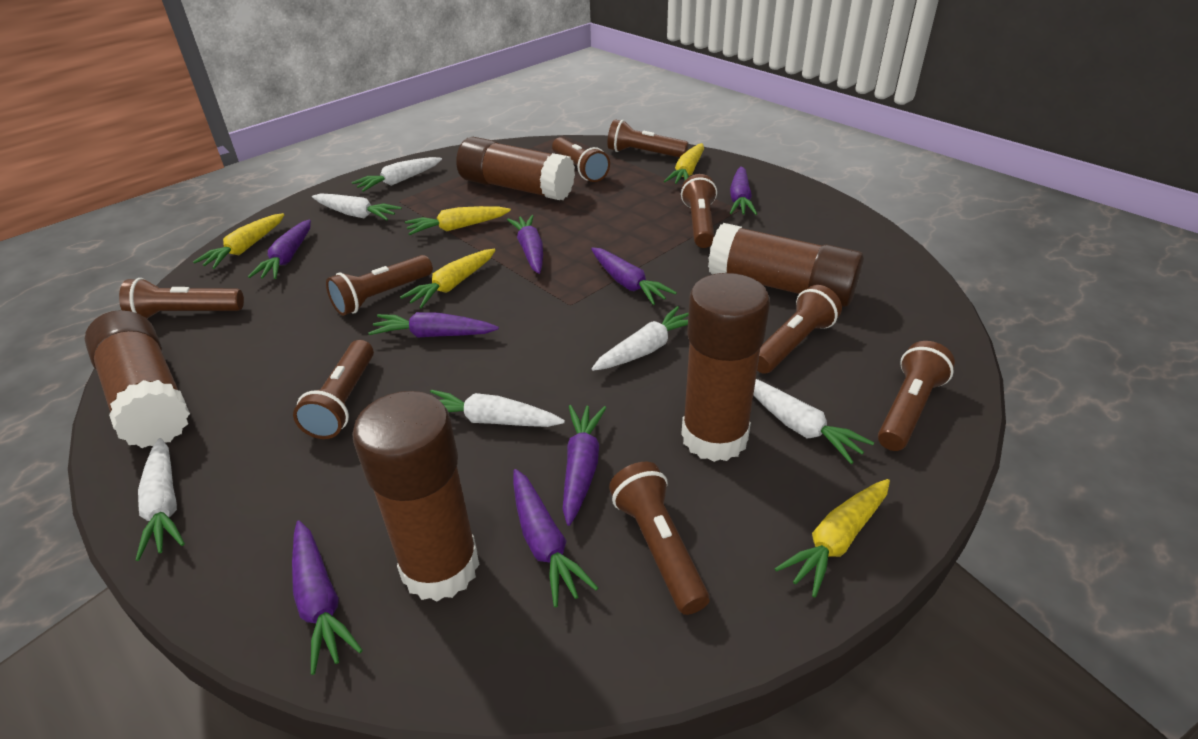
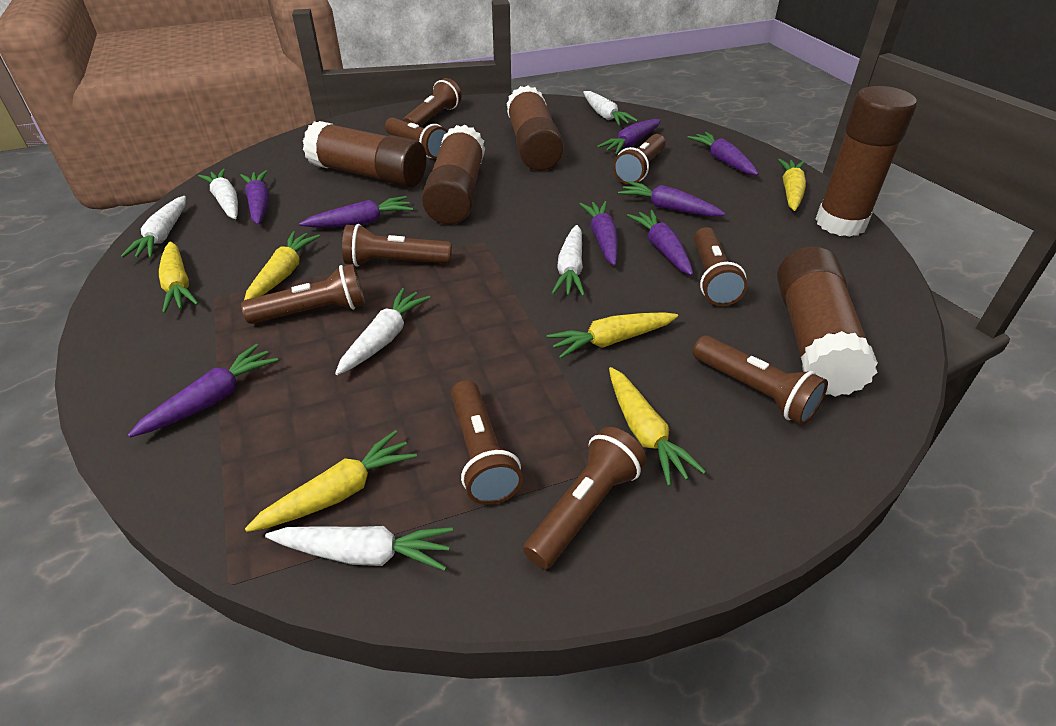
yellow carrot: [193,213,285,269] [400,249,495,308] [405,206,511,235] [664,143,704,184] [775,479,890,598] = 5 -> [159,241,199,314] [244,231,320,300] [245,430,417,532] [547,312,678,359] [609,367,706,486] [778,159,806,211] = 6

